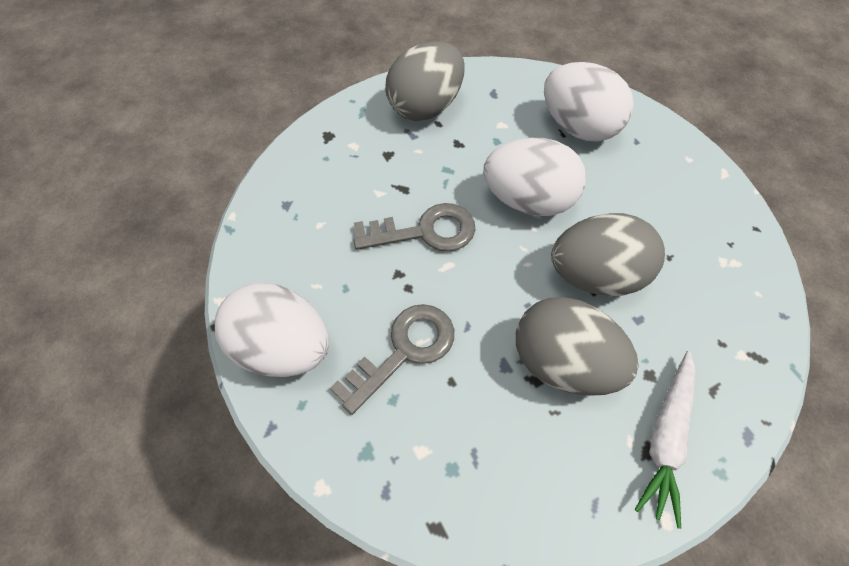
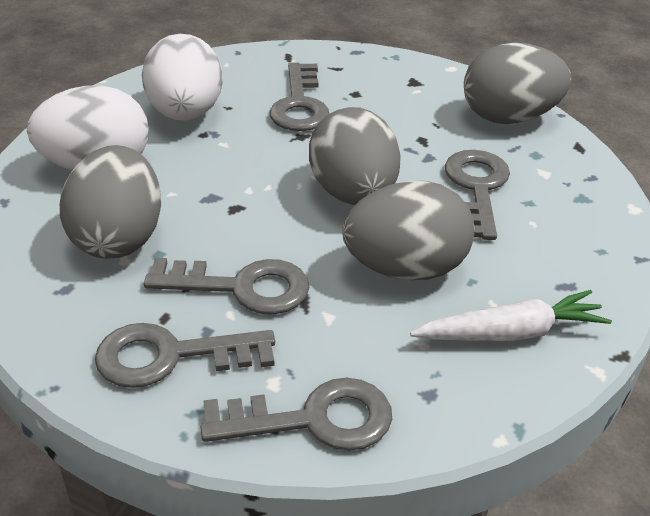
grey egg: [386,41,464,121] [516,297,639,396] [551,213,665,296] = 3 -> [60,145,161,259] [309,107,401,205] [342,181,475,280] [464,43,571,124] = 4
grey key: [330,304,454,415] [353,203,476,251] = 2 -> [95,323,275,388] [144,258,310,314] [201,378,392,451] [270,62,329,131] [444,150,510,240] = 5
white egg: [215,283,329,377] [483,138,586,216] [544,62,634,141] = 3 -> [27,85,149,170] [142,34,223,121] = 2

